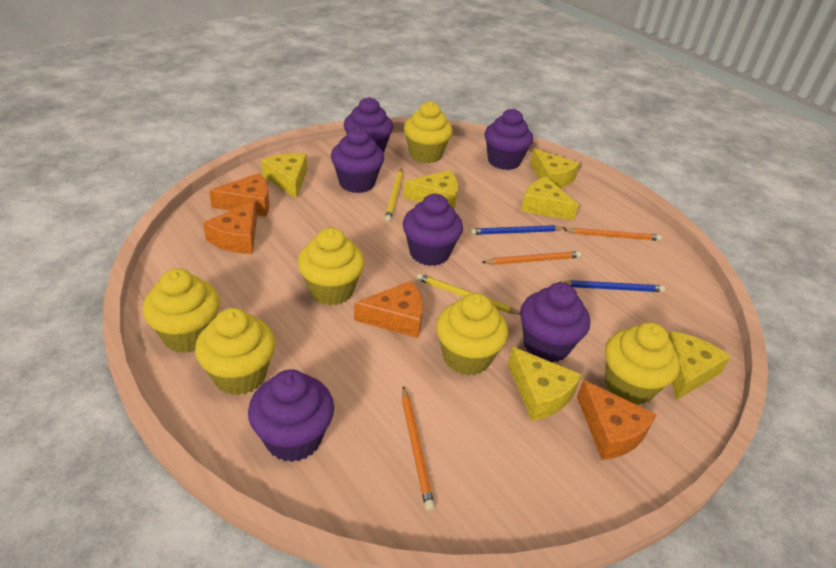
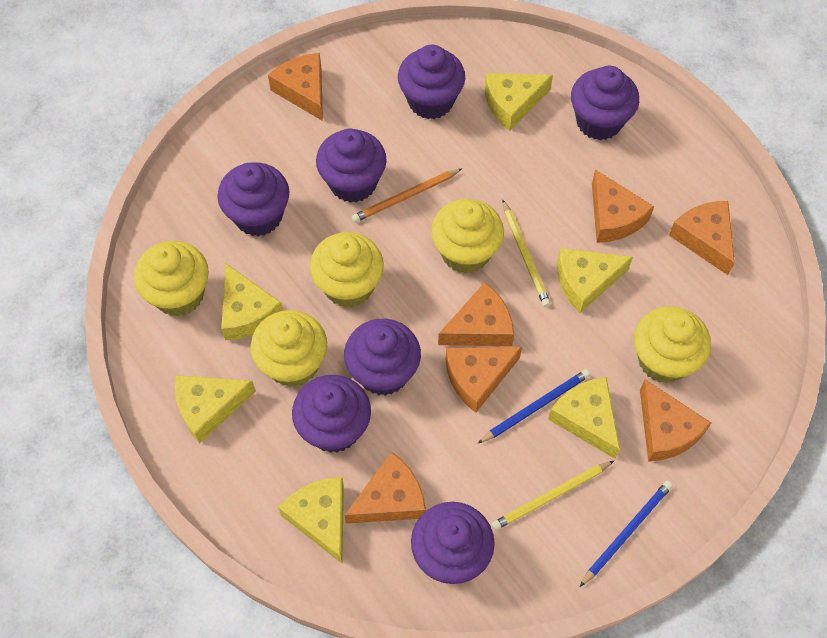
orange cheese: [203,201,257,254] [209,173,269,217] [354,281,423,338] [577,380,657,460] = 4 -> [268,53,323,121] [345,452,426,524] [438,282,514,346] [446,347,522,413] [592,169,654,243] [640,379,711,462] [669,201,735,275] = 7
orange pencil: [402,386,435,511] [482,251,581,265] [564,228,662,241] = 3 -> [352,169,462,223] = 1
purple cupcake: [248,370,334,462] [331,127,384,193] [344,97,393,153] [403,194,463,266] [485,109,533,170] [520,283,590,363] = 6 -> [218,162,289,236] [292,375,371,453] [316,128,387,203] [344,319,421,396] [398,45,465,119] [411,502,495,584] [571,66,639,140] = 7
yellow cupcake: [142,268,220,353] [195,308,275,395] [298,228,365,305] [404,101,453,163] [436,293,508,376] [605,322,680,405] = 6 -> [134,241,209,317] [250,310,327,387] [310,232,384,308] [431,199,504,274] [634,306,711,383] = 5

